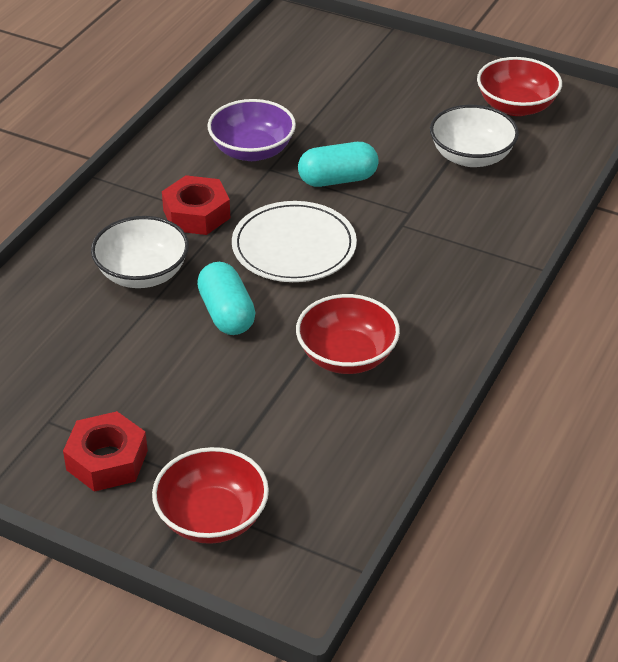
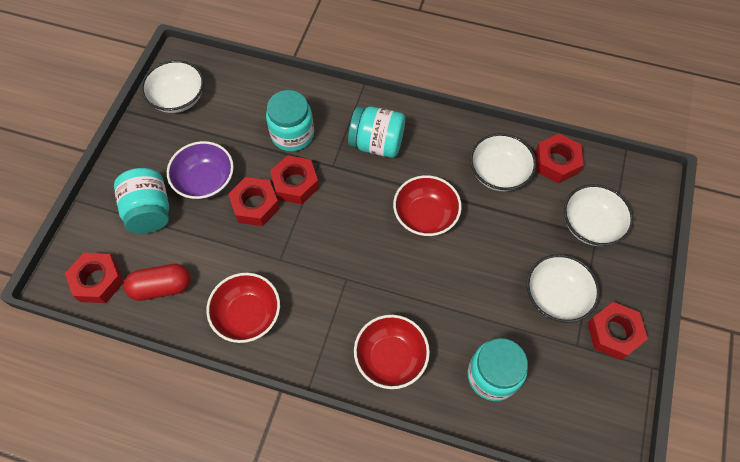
red capsule: none = 0 -> [124,264,190,301] = 1
red nut: [63,411,148,492] [162,175,230,235] = 2 -> [65,253,124,303] [228,177,280,226] [270,155,319,204] [535,134,583,183] [588,302,648,360] = 5
turquoise capsule: [197,262,256,335] [298,142,379,187] = 2 -> none = 0
turquoise jar: none = 0 -> [114,168,169,234] [266,90,314,152] [348,106,405,158] [467,338,528,401] = 4
white bowl: [91,216,189,288] [430,105,519,167] = 2 -> [141,60,204,113] [470,133,536,191] [527,254,600,323] [564,184,633,246] = 4
white plate: [232,201,357,282] = 1 -> none = 0

